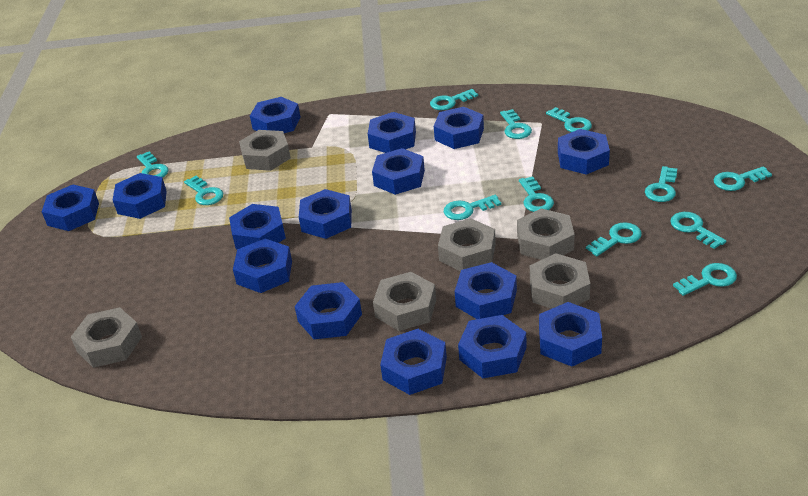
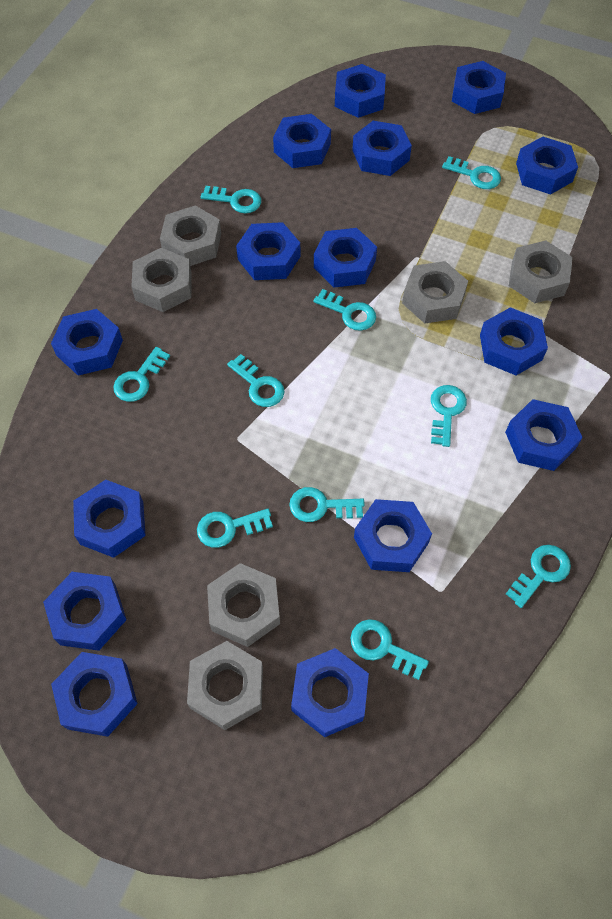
turquoise key: [137,152,168,178] [184,176,223,205] [430,89,478,110] [444,195,501,220] [500,109,532,139] [519,176,554,212] [546,107,592,132] [586,222,642,256] [645,166,677,202] [670,212,726,249] [673,263,737,296] [714,166,772,191] = 12 -> [113,347,170,402] [197,509,273,548] [201,186,261,213] [227,354,284,407] [289,487,365,522] [313,289,376,331] [350,619,429,680] [431,385,467,447] [442,156,501,189] [506,545,571,608] = 10

